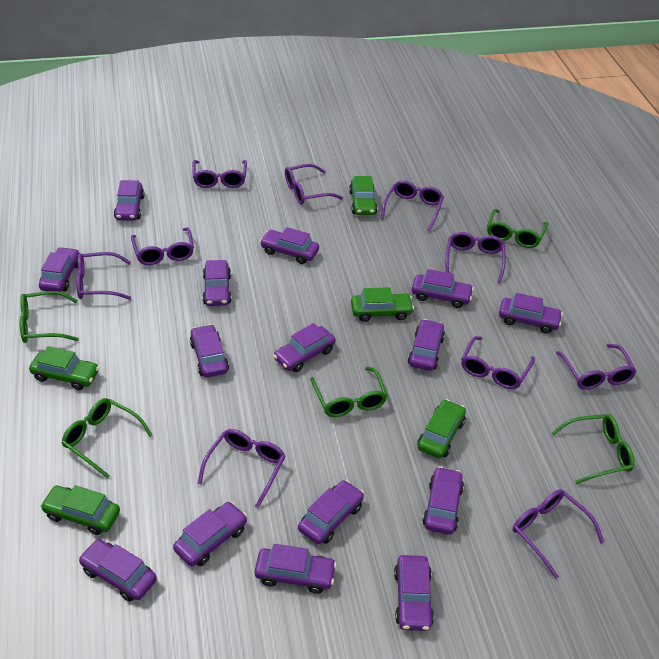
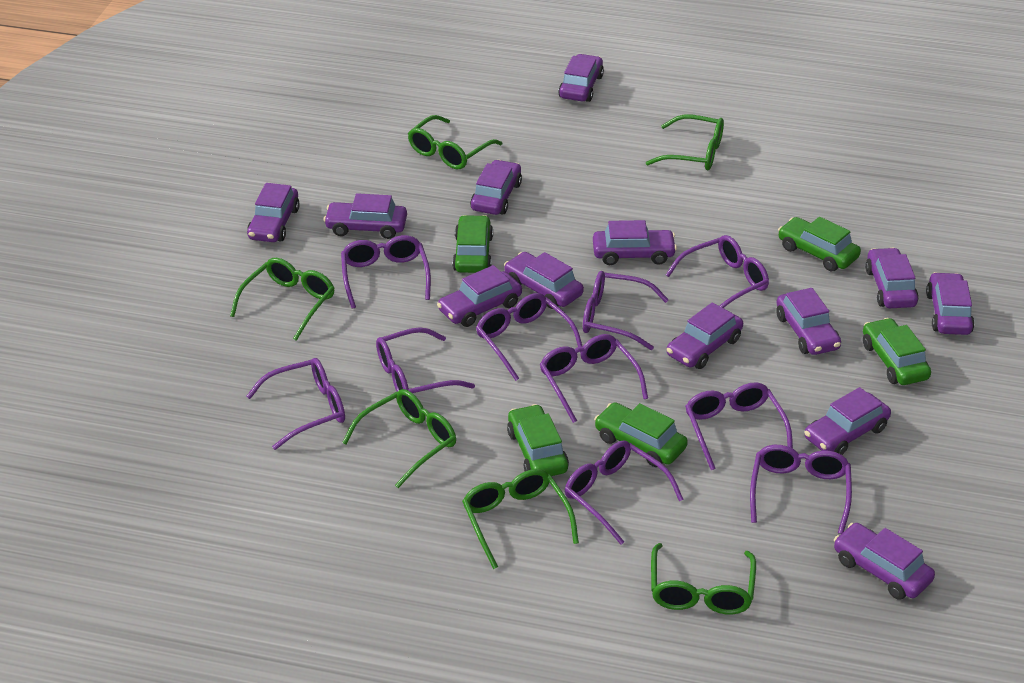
green glasses: [20,291,79,343] [62,398,152,479] [310,367,388,417] [487,209,548,248] [552,414,635,484] = 5 -> [230,258,334,341] [342,389,456,488] [408,115,502,169] [462,469,579,569] [646,114,724,171] [651,543,756,614] = 6
purple car: [39,247,80,292] [78,539,157,602] [114,180,145,220] [173,502,247,566] [190,324,229,378] [203,260,232,306] [255,544,337,594] [260,227,319,264] [273,323,335,372] [298,480,364,544] [394,555,434,631] [408,319,445,371] [412,269,474,308] [422,467,464,535] [499,293,563,333] = 15 -> [247,183,300,242] [324,193,407,239] [437,265,522,327] [470,160,522,215] [504,252,584,309] [558,54,604,102] [593,220,677,265] [667,302,743,369] [776,288,841,355] [804,387,891,455] [834,523,935,600] [865,248,918,308] [926,272,975,335] = 13

